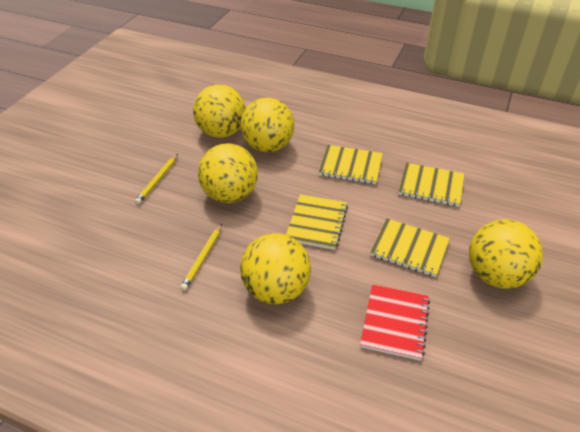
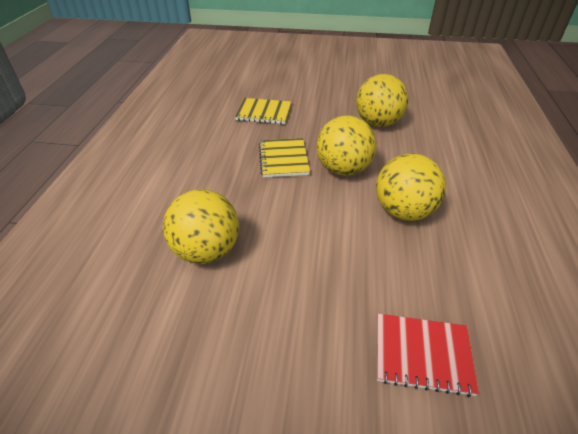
yellow ball: [193,84,246,138] [198,143,258,203] [240,98,294,152] [240,233,311,304] [469,219,543,289] = 5 -> [163,189,239,264] [316,115,376,176] [356,74,408,127] [376,154,446,221] = 4
yellow notebook: [286,194,348,250] [319,145,383,184] [370,218,450,277] [398,163,465,207] = 4 -> [235,98,291,124] [259,138,310,177] = 2
yellow pencil: [135,154,178,204] [180,224,222,291] = 2 -> none = 0

